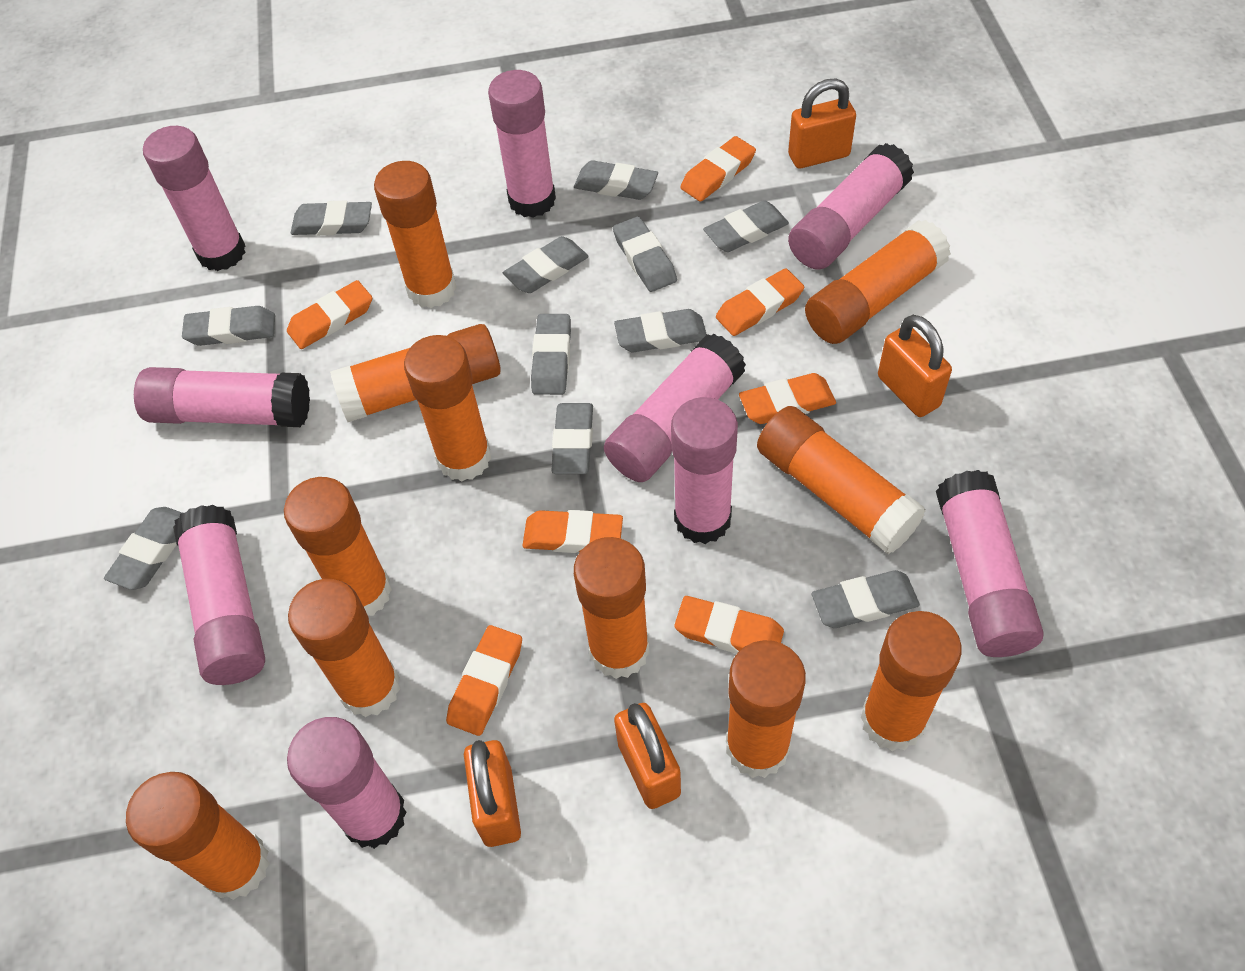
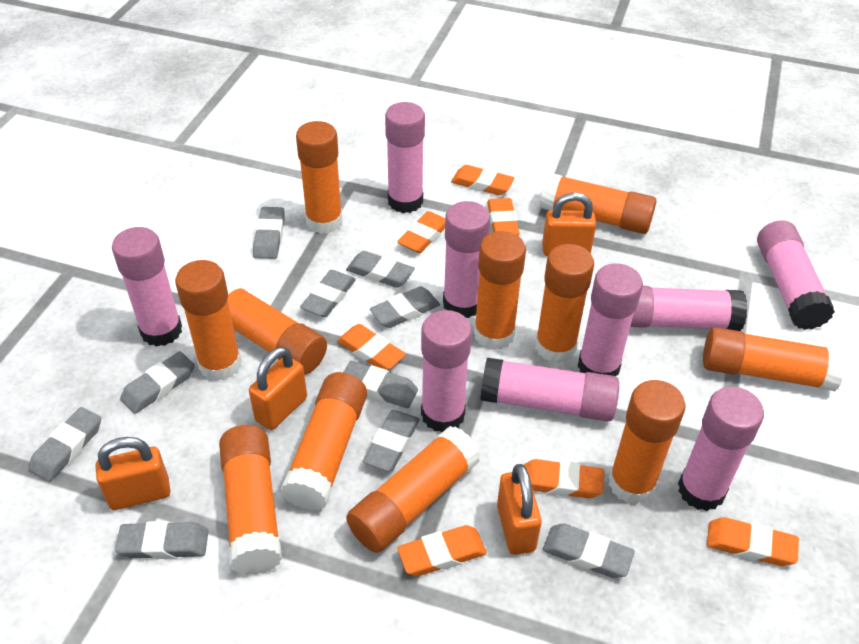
grey eraser: [104,507,182,590] [182,306,275,346] [291,201,372,236] [503,236,589,293] [531,314,571,395] [551,403,593,474] [574,160,658,200] [613,216,677,292] [614,309,707,352] [703,200,789,252] [812,570,920,628] = 11 -> [29,407,101,482] [115,521,208,559] [120,351,195,414] [253,207,285,259] [300,270,356,317] [343,361,418,408] [346,251,415,288] [363,410,420,472] [370,286,440,328] [543,523,635,578] = 10

